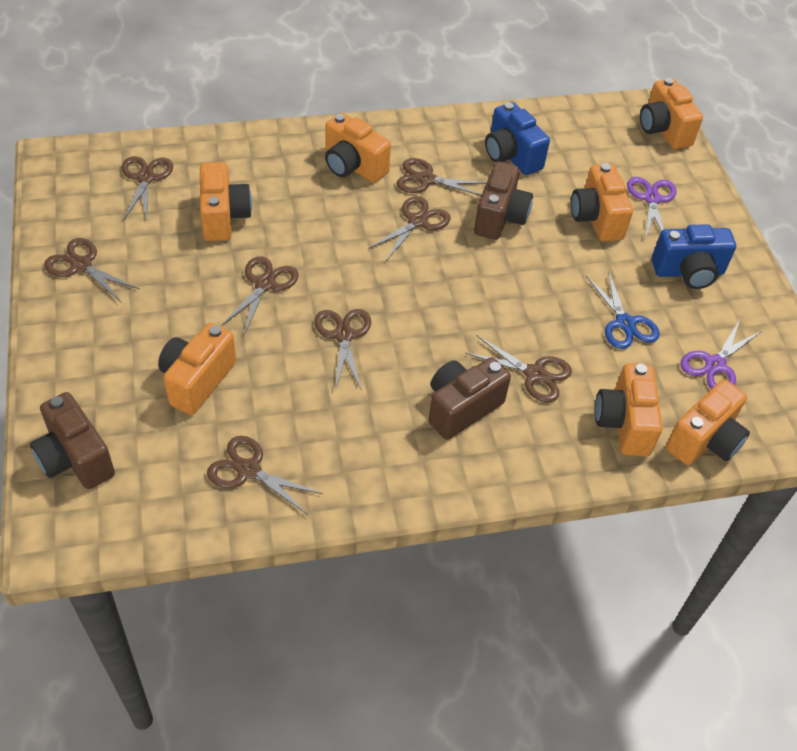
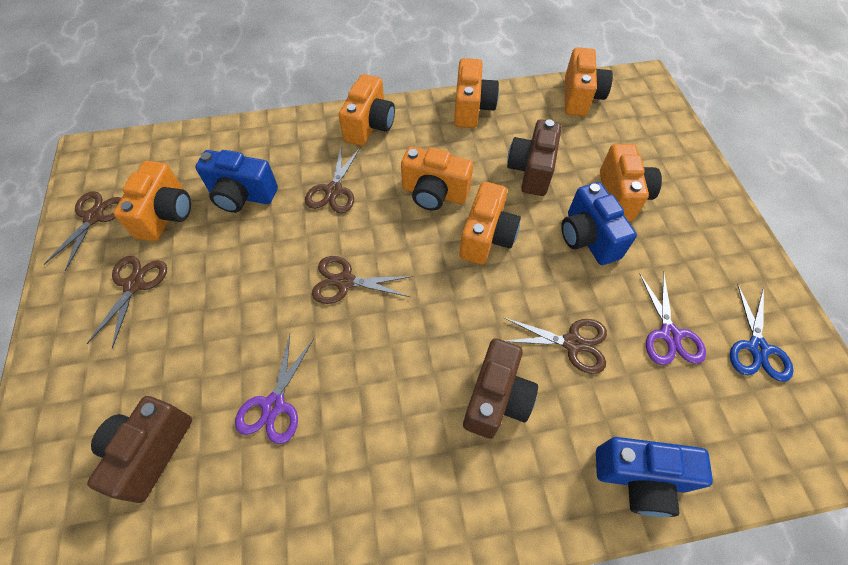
blue camera: [485,102,550,175] [652,224,736,289] = 2 -> [195,150,278,213] [561,182,637,265] [596,437,713,517] = 3
brown scissors: [44,238,140,303] [122,156,173,221] [207,436,323,515] [221,256,299,335] [314,309,371,390] [368,196,450,260] [396,158,487,196] [465,335,572,402] = 8 -> [43,191,121,271] [87,256,167,349] [305,146,361,213] [312,256,413,304] [504,318,607,374] = 5

